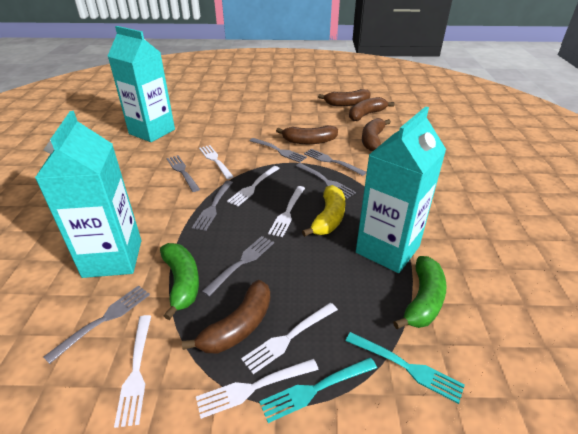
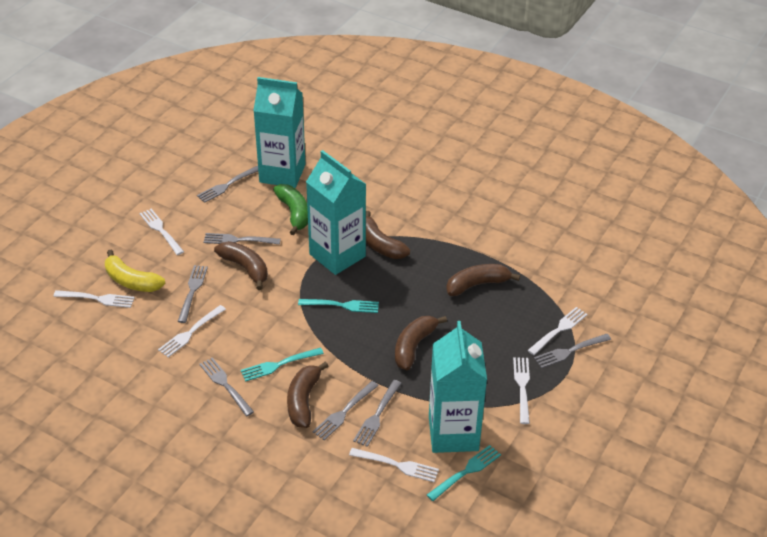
green banana: [160,243,199,320] [393,256,446,329] = 2 -> [273,184,308,235] = 1
turquoise fork: [259,357,377,423] [345,332,465,404] = 2 -> [241,348,324,382] [298,299,379,313] [427,445,501,501] = 3

